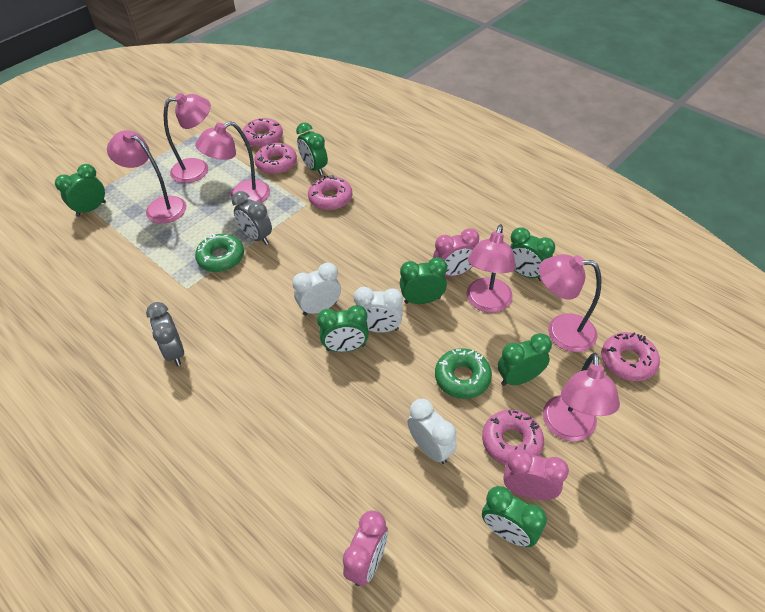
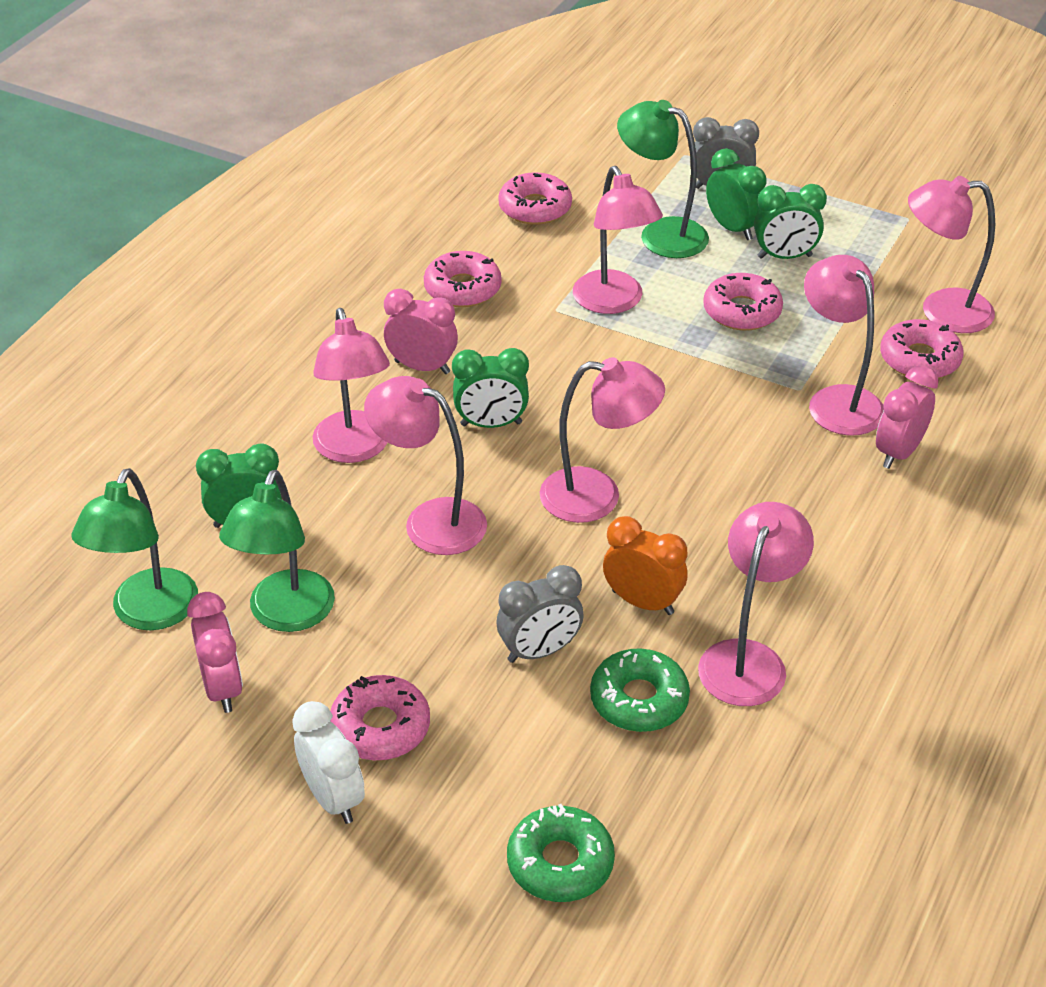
green clock: [55,164,106,217] [296,122,328,176] [317,305,369,352] [400,257,447,304] [482,486,547,547] [497,333,552,386] [510,227,555,281] = 7 -> [196,443,282,528] [452,348,529,428] [706,148,767,240] [754,184,827,259] = 4
green lamp: none = 0 -> [71,468,198,630] [219,470,335,632] [617,100,709,258] = 3
orange clock: none = 0 -> [603,516,688,615] = 1
pink lamp: [107,130,186,224] [164,93,211,183] [195,121,270,203] [467,224,516,313] [539,254,601,352] [543,353,620,441] = 6 -> [313,308,390,463] [364,376,487,555] [540,357,665,523] [573,166,663,314] [698,502,814,706] [804,255,884,436] [908,176,995,333] = 7
white clock: [292,263,341,316] [354,287,403,333] [407,399,457,464] = 3 -> [292,701,365,824] = 1

